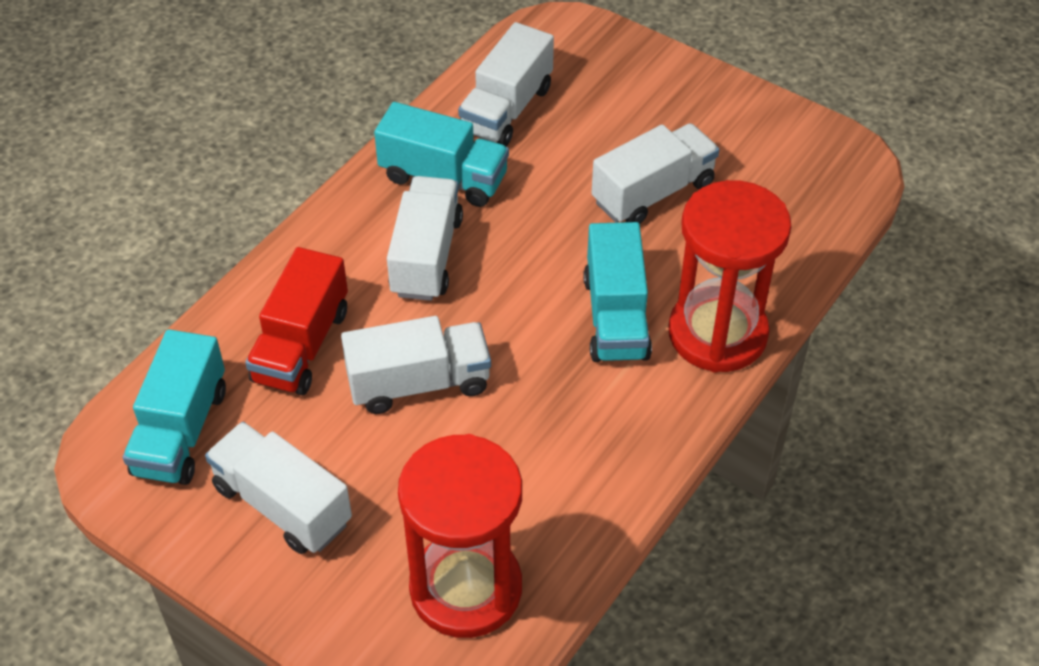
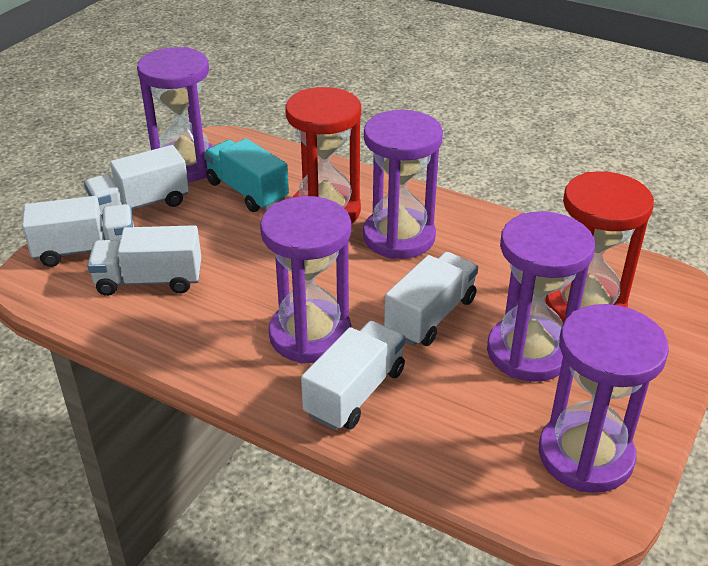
purple hourglass: none = 0 -> [137,47,213,182] [260,196,351,363] [363,110,443,259] [487,211,595,382] [539,304,669,493] = 5
red truck: [245,247,348,395] = 1 -> none = 0
turquoise truck: [123,329,226,485] [374,102,509,207] [584,222,652,362] = 3 -> [204,139,289,212] = 1

